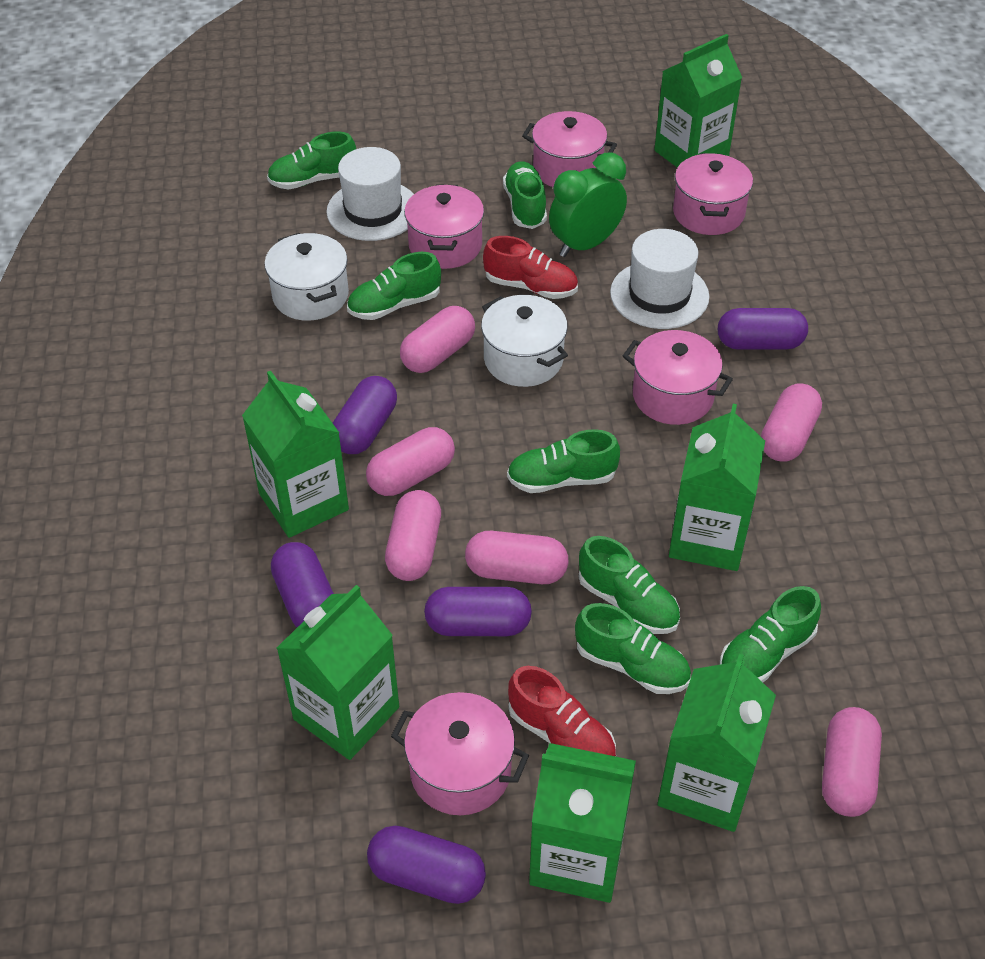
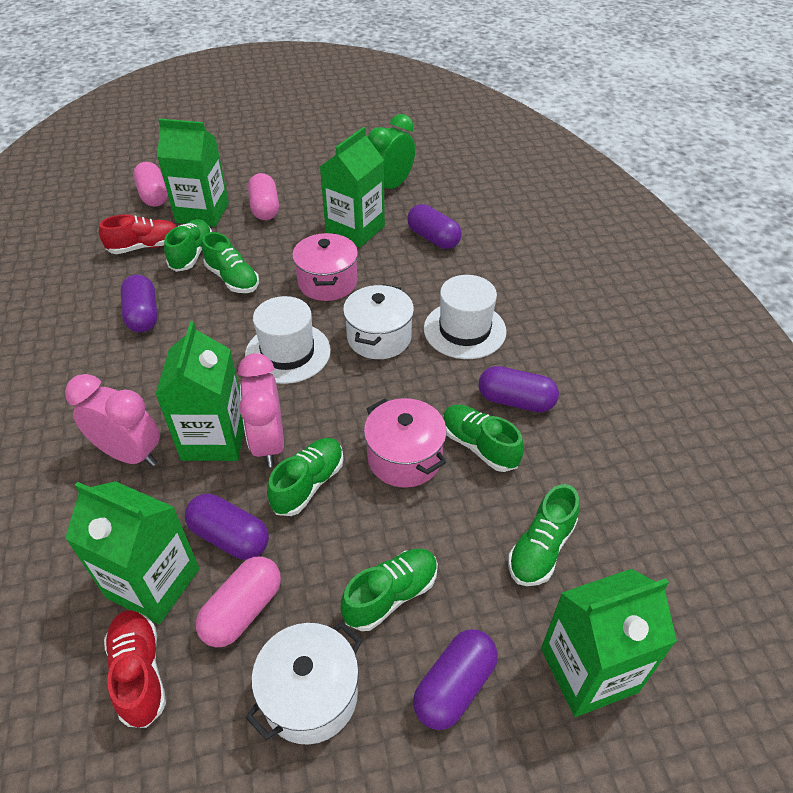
green carton: [242,371,349,538] [277,585,399,760] [529,743,636,903] [654,34,742,168] [657,654,776,832] [669,404,765,571] = 6 -> [65,481,199,624] [155,322,244,461] [157,119,229,227] [320,127,385,247] [541,569,677,717] = 5
green shoe: [267,131,356,189] [347,252,441,320] [503,161,547,229] [507,429,620,493] [575,603,691,694] [579,536,680,634] [720,586,821,682] = 7 -> [164,219,212,272] [202,232,259,293] [267,438,344,516] [341,548,438,631] [443,405,524,472] [508,484,580,586] = 6
pink capsule: [366,427,455,496] [385,490,441,581] [400,306,475,373] [465,531,569,584] [761,383,822,462] [822,707,882,817] = 6 -> [133,162,168,207] [196,557,281,648] [248,173,279,220] = 3
pink clock: none = 0 -> [65,374,160,466] [238,353,284,467] = 2
pink pot: [391,692,529,815] [404,184,484,269] [522,111,617,187] [623,330,733,425] [673,153,753,235] = 5 -> [292,233,358,301] [364,398,447,488] = 2

